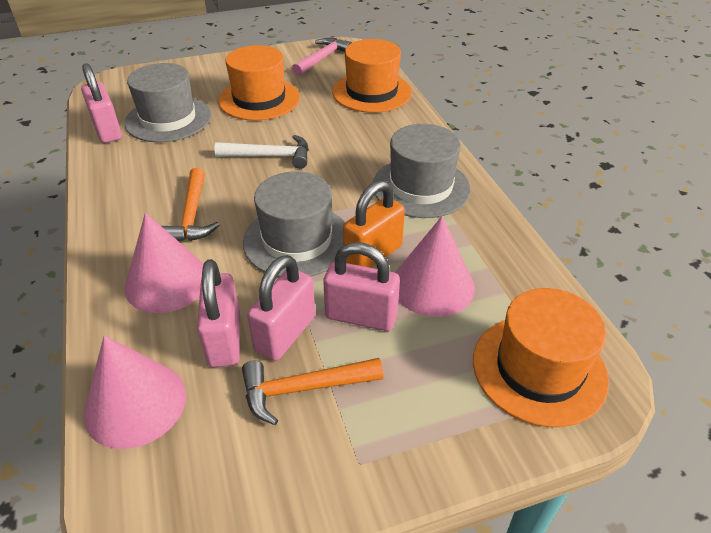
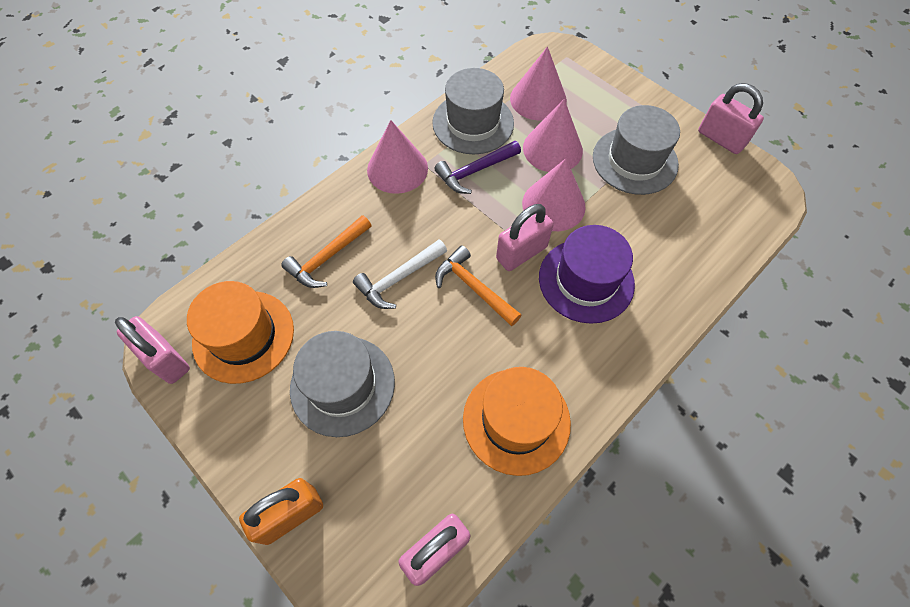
orange hat: [218,45,300,120] [332,39,412,113] [473,288,609,427] = 3 -> [187,281,294,384] [463,367,571,476] = 2
pink cone: [84,335,186,449] [125,213,203,313] [395,216,475,317] = 3 -> [367,120,428,194] [510,46,567,120] [522,158,586,231] [523,99,583,172] = 4
pink hammer: [292,38,352,76] = 1 -> none = 0
purple hammer: none = 0 -> [434,141,521,194] = 1
purple hat: none = 0 -> [539,225,635,324] = 1

